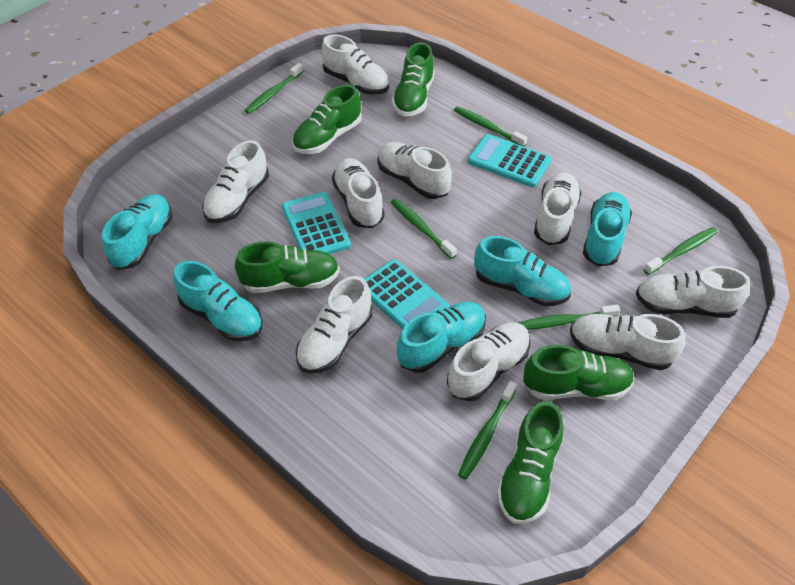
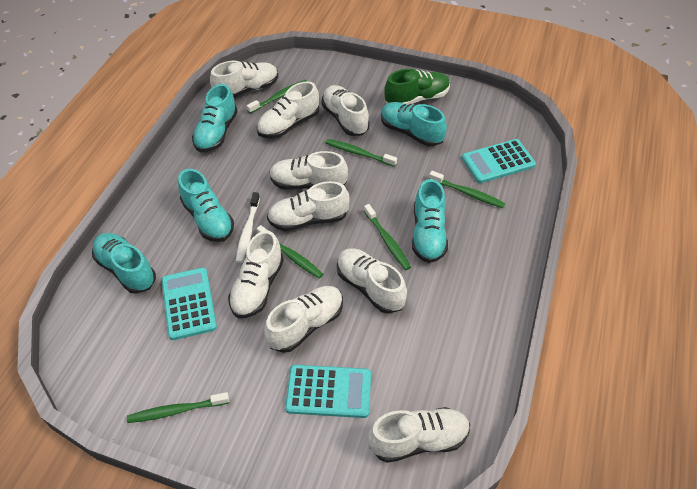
green shoe: [235,242,340,293] [292,85,362,154] [392,42,435,117] [497,401,564,524] [523,345,635,400] = 5 -> [384,69,450,105] = 1
white toothbrush: none = 0 -> [236,192,260,263] = 1

